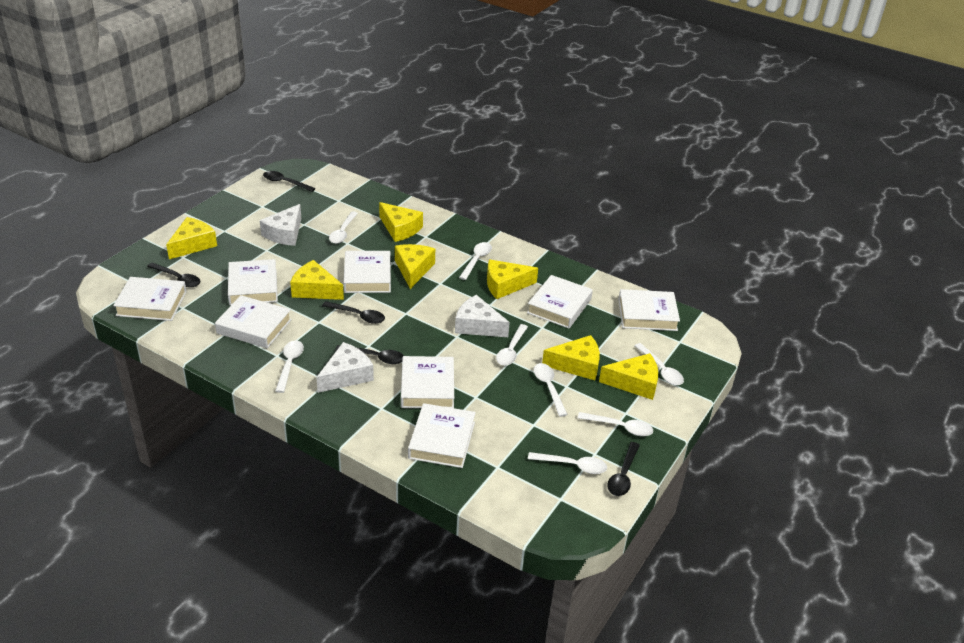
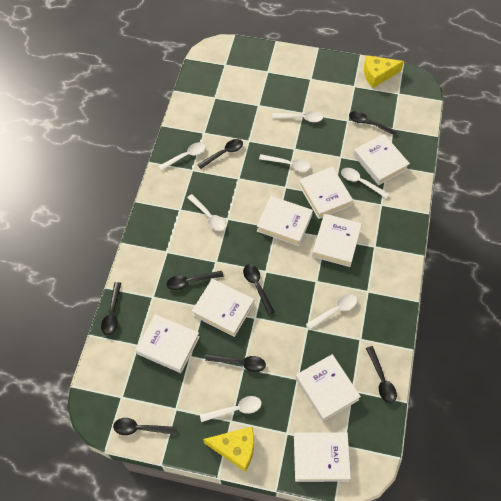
black spoon: [147,263,200,287] [263,171,315,192] [322,301,385,324] [335,345,404,364] [607,442,640,496] = 5 -> [101,282,121,335] [113,418,177,435] [166,271,224,290] [198,139,243,169] [205,354,266,372] [243,264,275,315] [349,111,397,136] [366,346,397,403] = 8
white cheese: [260,204,301,246] [316,342,374,393] [455,295,510,337] = 3 -> none = 0
white spoon: [275,340,304,393] [329,211,358,244] [459,242,492,280] [496,324,528,366] [528,452,607,474] [534,363,568,417] [578,412,653,436] [634,343,684,385] = 8 -> [159,142,206,171] [187,194,226,231] [200,396,262,422] [259,154,310,172] [272,111,323,122] [306,294,357,330] [341,168,389,198] = 7
yellow cheese: [166,217,217,259] [290,260,344,300] [379,202,423,242] [395,244,435,289] [487,260,538,299] [542,335,600,380] [599,353,658,400] = 7 -> [203,426,254,472] [364,55,404,88] = 2

